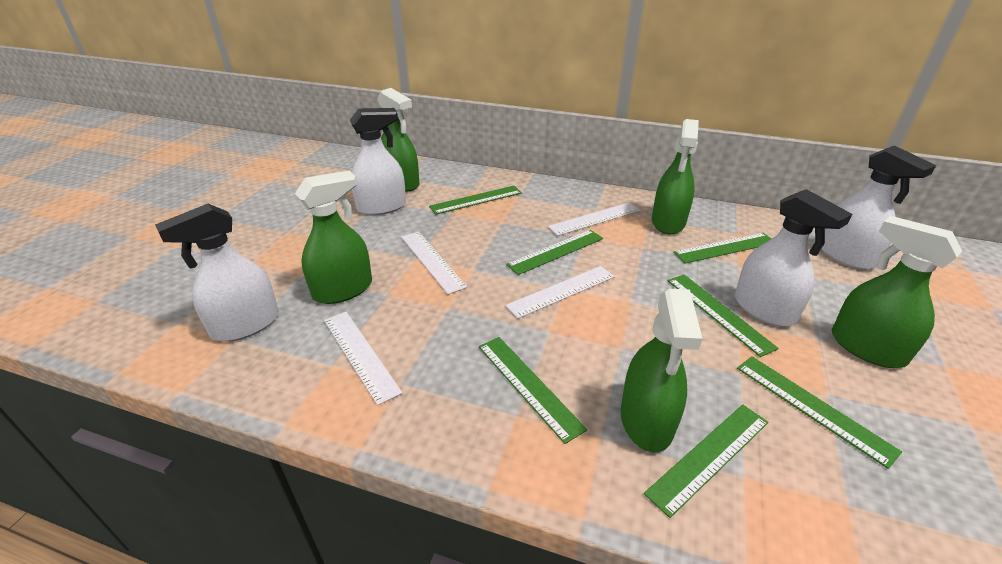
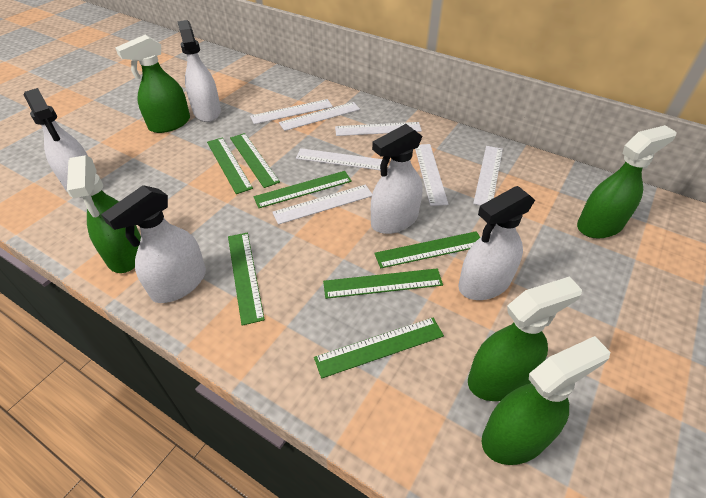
white ruler: [324,312,403,406] [401,231,467,295] [505,266,615,319] [548,203,640,236] = 4 -> [250,99,333,124] [272,184,372,225] [279,102,360,131] [296,148,388,171] [335,122,422,136] [415,144,449,206] [473,146,503,205] = 7
white spray bottle: [155,204,279,342] [350,108,406,215] [735,189,852,327] [821,145,936,270] = 4 -> [24,88,97,191] [101,185,206,303] [177,20,221,122] [371,124,423,234] [458,186,535,300] = 5

